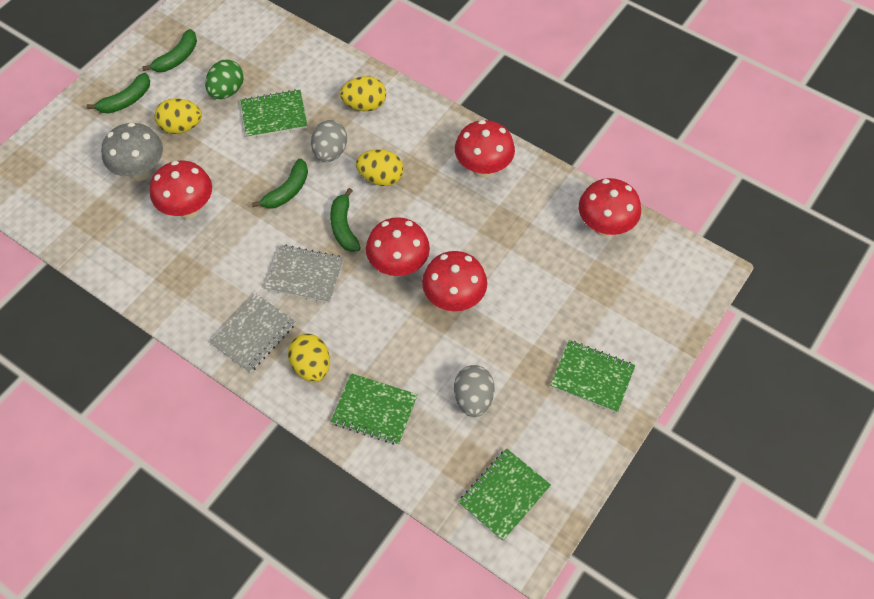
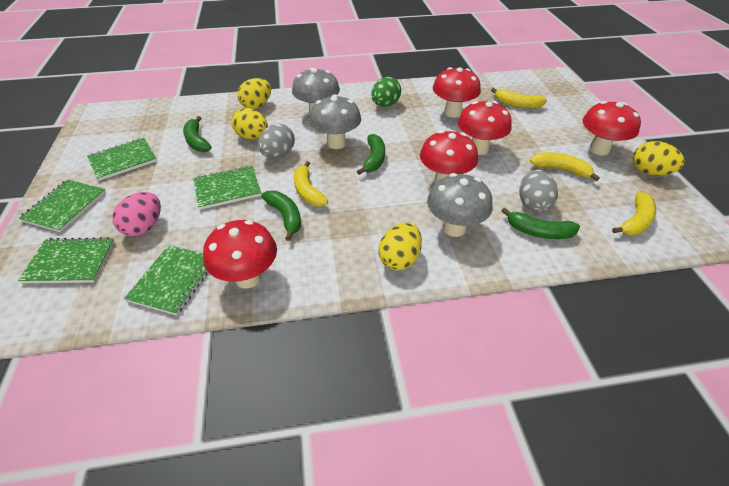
green notebook: [240,89,308,138] [331,373,418,445] [459,448,551,541] [551,340,635,413] = 4 -> [18,237,115,283] [19,180,106,232] [87,138,157,181] [124,245,208,315] [193,166,261,210] = 5
grey mushroom: [101,122,163,181] = 1 -> [292,68,340,115] [309,94,361,149] [427,173,493,237] = 3
grey notebook: [210,294,296,373] [265,245,344,303] = 2 -> none = 0
pink egg: none = 0 -> [112,192,161,236] = 1
yellow banana: none = 0 -> [294,161,328,207] [491,88,547,108] [530,152,600,181] [612,192,656,235] = 4

